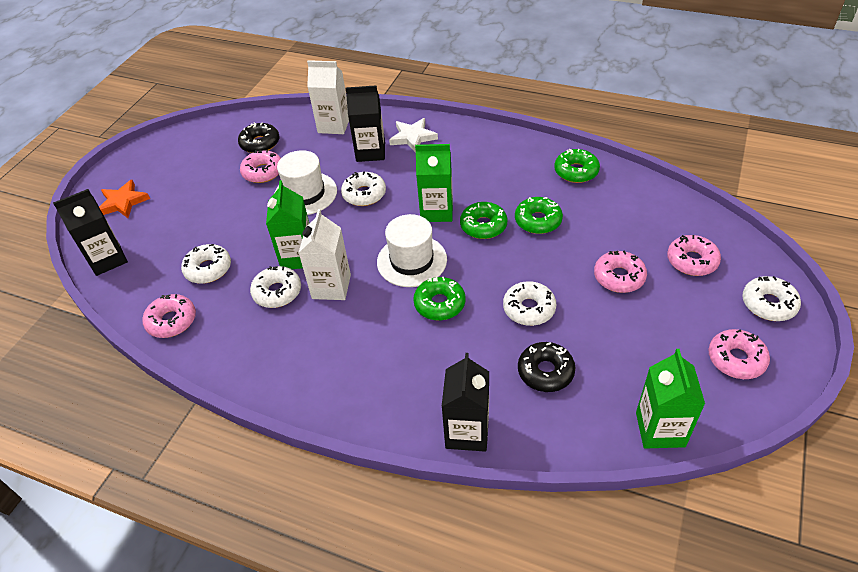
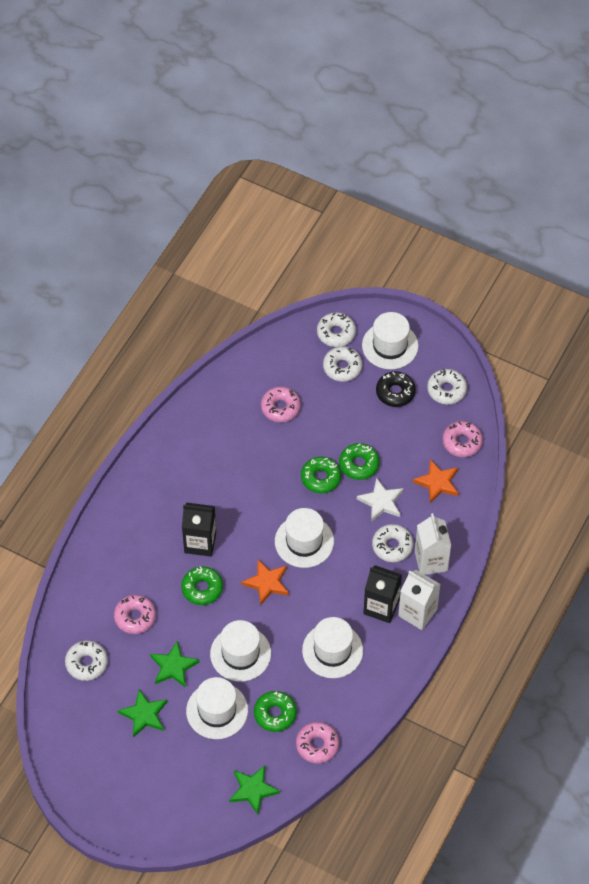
black carton: [53,189,128,276] [346,85,385,162] [442,353,489,452] = 3 -> [182,503,216,557] [363,565,402,623] = 2
black donut: [238,122,279,153] [518,342,575,392] = 2 -> [376,371,416,407] = 1
green carton: [266,180,310,269] [415,144,453,222] [636,349,705,449] = 3 -> none = 0
green star: none = 0 -> [118,689,167,738] [150,641,200,688] [229,765,280,815] = 3
orange star: [99,180,150,218] = 1 -> [242,560,289,605] [413,459,459,503] = 2
pink donut: [142,294,196,338] [240,150,281,183] [594,251,647,293] [667,235,721,276] [709,329,770,379] = 5 -> [114,595,156,634] [261,386,301,422] [296,722,339,763] [443,421,483,457] = 4
white hat: [274,150,337,215] [377,214,447,287] = 2 -> [186,677,248,739] [210,620,271,682] [275,508,334,568] [302,617,363,678] [362,312,418,370] = 5

